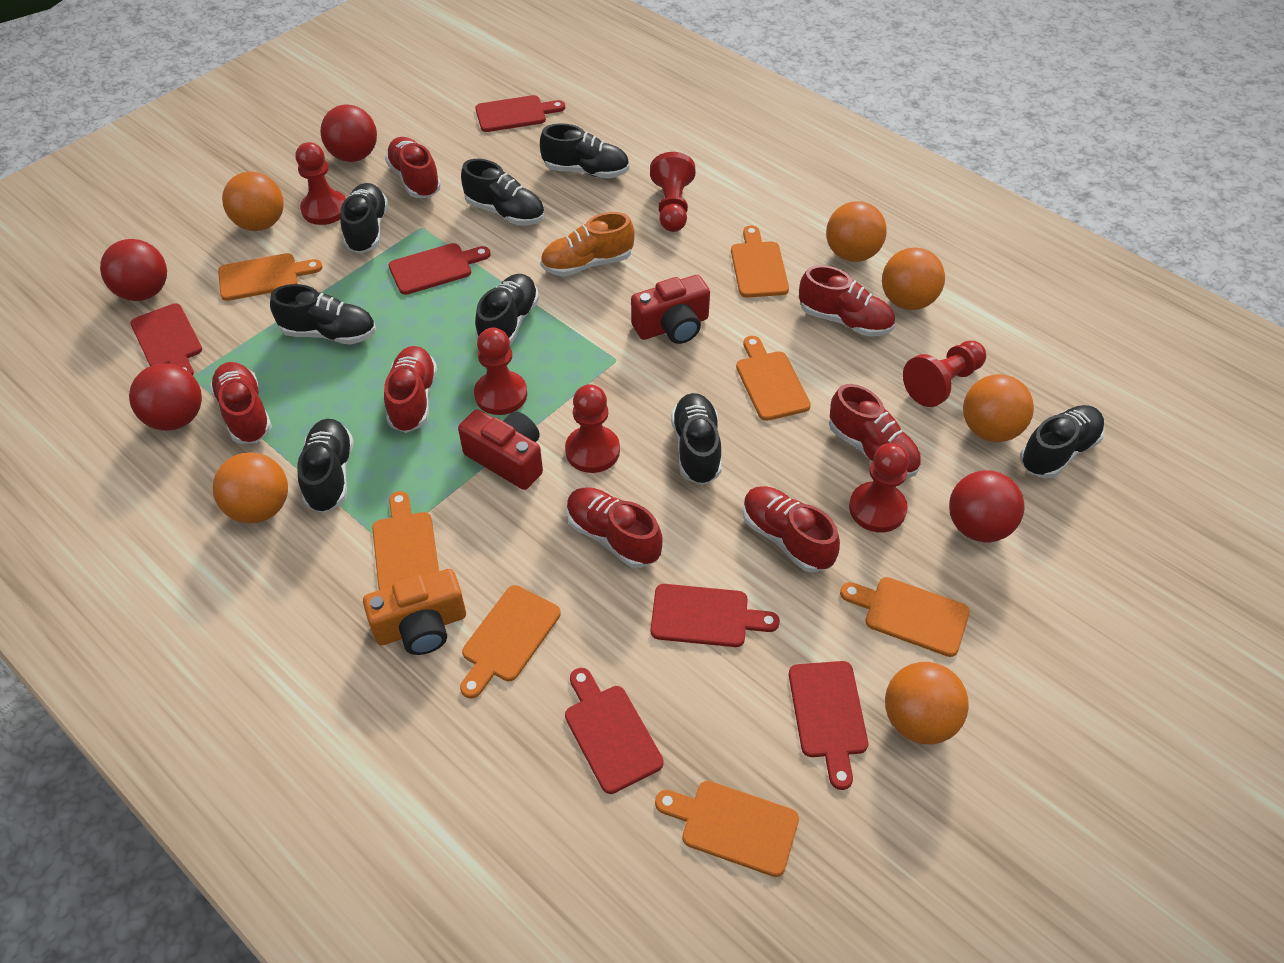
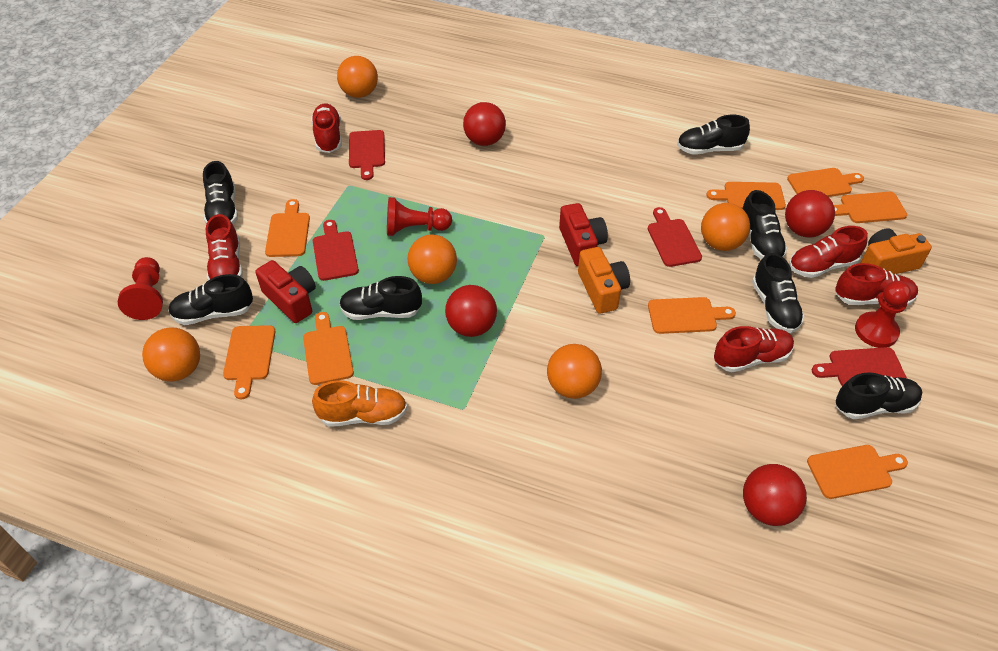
black shoe: [270,284,376,345] [297,419,353,513] [340,183,388,254] [461,159,545,226] [475,274,539,345] [540,123,629,179] [671,393,722,485] [1020,405,1105,478] = 8 -> [168,274,253,325] [203,161,238,224] [339,276,422,320] [677,115,750,155] [743,190,787,259] [752,253,805,333] [836,372,922,419] = 7
orange ball: [213,452,288,524] [222,171,284,231] [826,201,887,262] [882,247,945,310] [885,662,969,744] [963,374,1034,442] = 6 -> [142,327,200,381] [337,56,378,98] [407,235,457,284] [547,344,602,399] [701,203,750,251] = 5
orange camera: [363,569,466,655] = 1 -> [578,247,630,314] [861,228,932,274] = 2
orange cutting board: [218,253,323,301] [372,491,439,590] [460,585,561,699] [655,781,799,877] [731,225,789,297] [736,336,811,421] [840,577,970,657] = 7 -> [223,325,275,399] [265,199,310,257] [303,312,354,385] [648,297,736,334] [706,182,786,210] [787,168,864,197] [807,445,908,499] [834,192,907,223] = 8
red cutting board: [130,303,202,375] [389,243,491,295] [475,95,565,132] [565,668,664,794] [651,584,780,647] [789,661,868,790] = 6 -> [313,220,359,281] [349,130,385,180] [648,207,702,267] [812,347,907,386] = 4
red pawn: [296,142,346,225] [474,328,527,415] [565,384,620,473] [650,152,695,232] [849,443,909,532] [903,340,986,407] = 6 -> [118,257,163,320] [387,197,452,236] [855,281,911,348] = 3
red shoe: [209,362,272,444] [384,346,437,433] [385,137,441,198] [566,487,662,568] [742,486,840,573] [799,265,895,337] [829,384,921,478] = 7 -> [206,214,243,280] [311,104,342,153] [714,326,794,372] [789,226,868,278] [835,263,918,306] = 5

